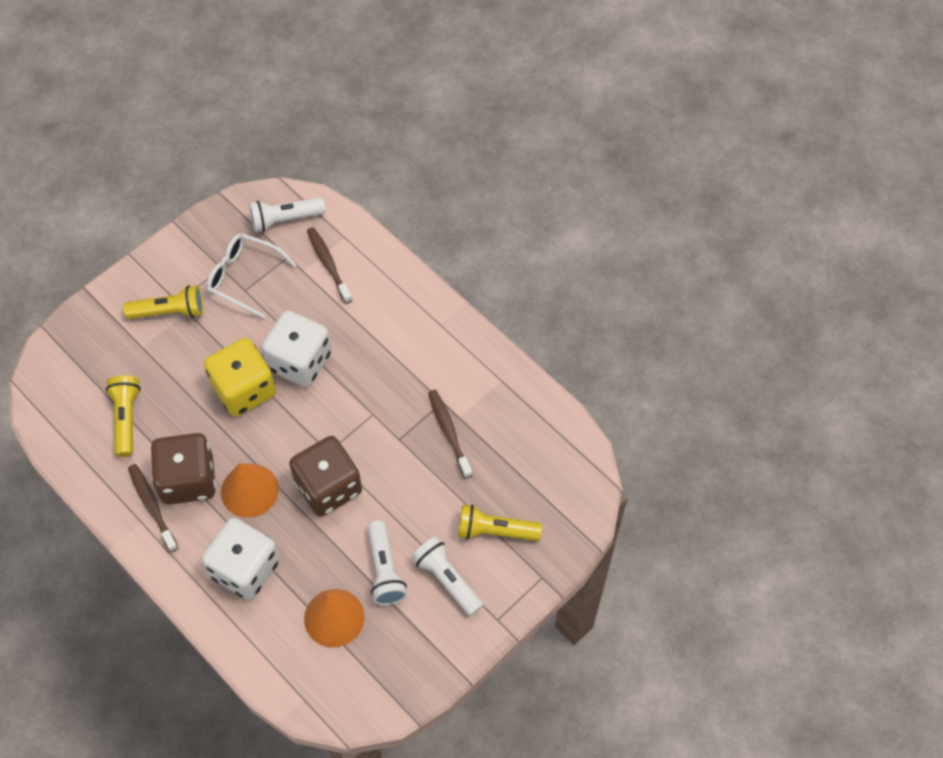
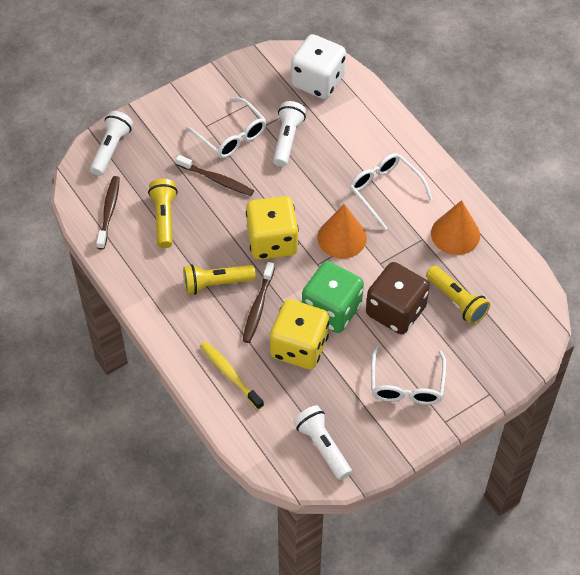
brown dice: [151,433,216,505] [289,436,362,516] = 2 -> [366,262,430,334] = 1
green dice: none = 0 -> [302,261,364,333] = 1
white dice: [202,518,280,600] [261,310,332,387] = 2 -> [291,34,346,99] = 1
white glasses: [206,233,297,319] = 1 -> [186,97,266,158] [350,153,433,230] [371,345,447,405] = 3
yellow dice: [204,338,276,417] = 1 -> [246,196,299,260] [270,299,329,369] = 2
yellow toothbrush: none = 0 -> [200,341,264,410] = 1

